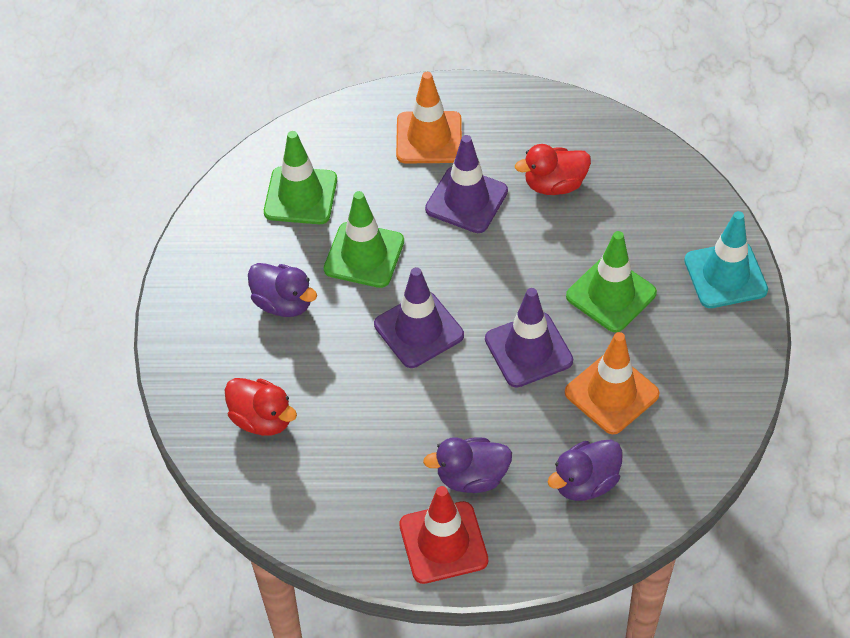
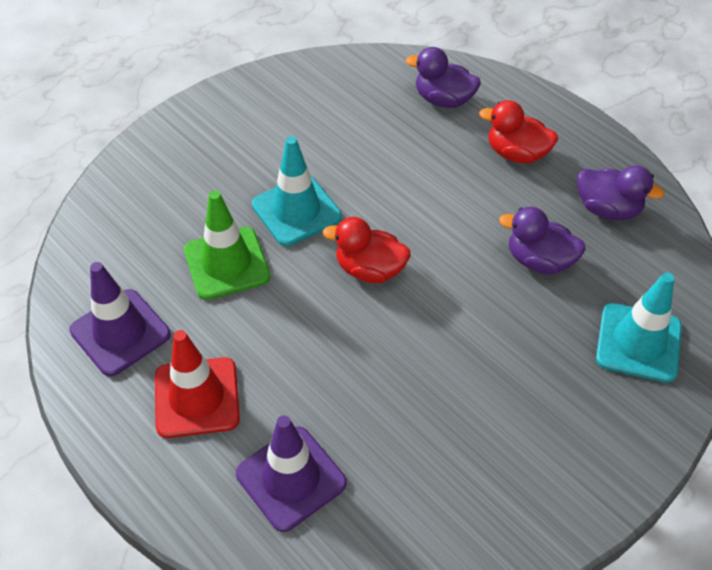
green traffic cone: [264,131,337,224] [324,191,404,288] [566,231,657,332] = 3 -> [184,190,270,300] = 1
orange traffic cone: [396,72,462,163] [565,332,660,434] = 2 -> none = 0
purple traffic cone: [374,267,464,368] [425,135,508,233] [485,288,573,388] = 3 -> [69,262,171,377] [236,415,347,532] = 2
turquoise traffic cone: [684,211,768,308] = 1 -> [252,136,342,246] [596,273,682,383] = 2

